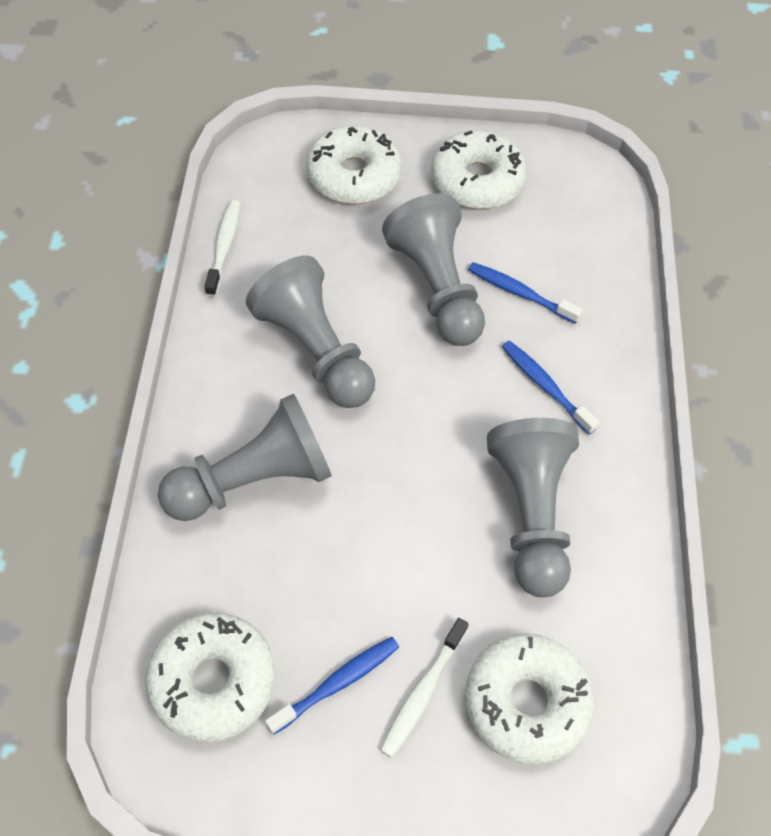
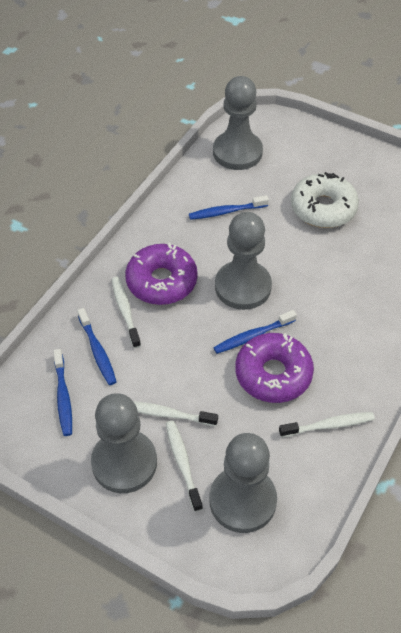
blue toothbrush: [265,637,399,735] [468,262,583,324] [502,340,599,434] = 3 -> [53,349,72,436] [77,308,117,385] [189,195,269,220] [213,310,297,354] = 4
purple donut: none = 0 -> [125,243,198,305] [235,333,314,403] = 2
white donut: [145,613,275,742] [306,125,402,204] [431,130,527,209] [465,634,594,765] = 4 -> [291,172,359,228] = 1
white toothbrush: [204,200,240,297] [380,618,468,758] = 2 -> [111,277,141,348] [133,401,218,426] [166,421,203,512] [279,412,375,437] = 4

